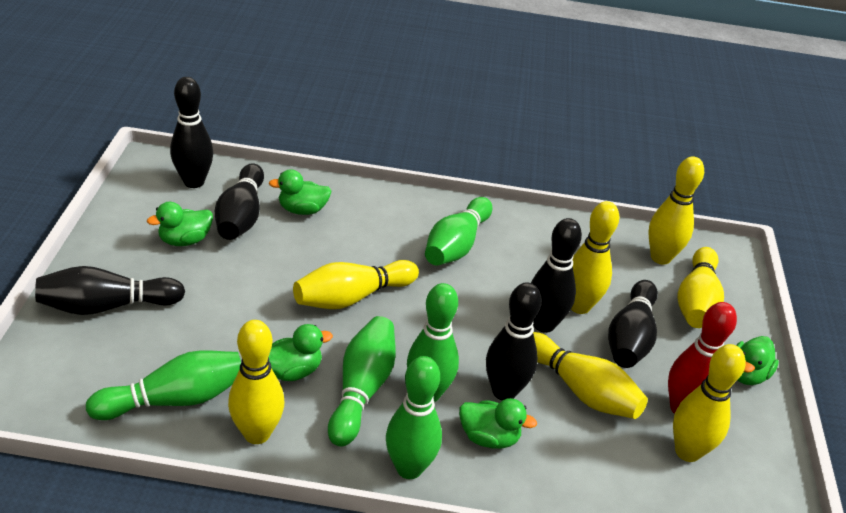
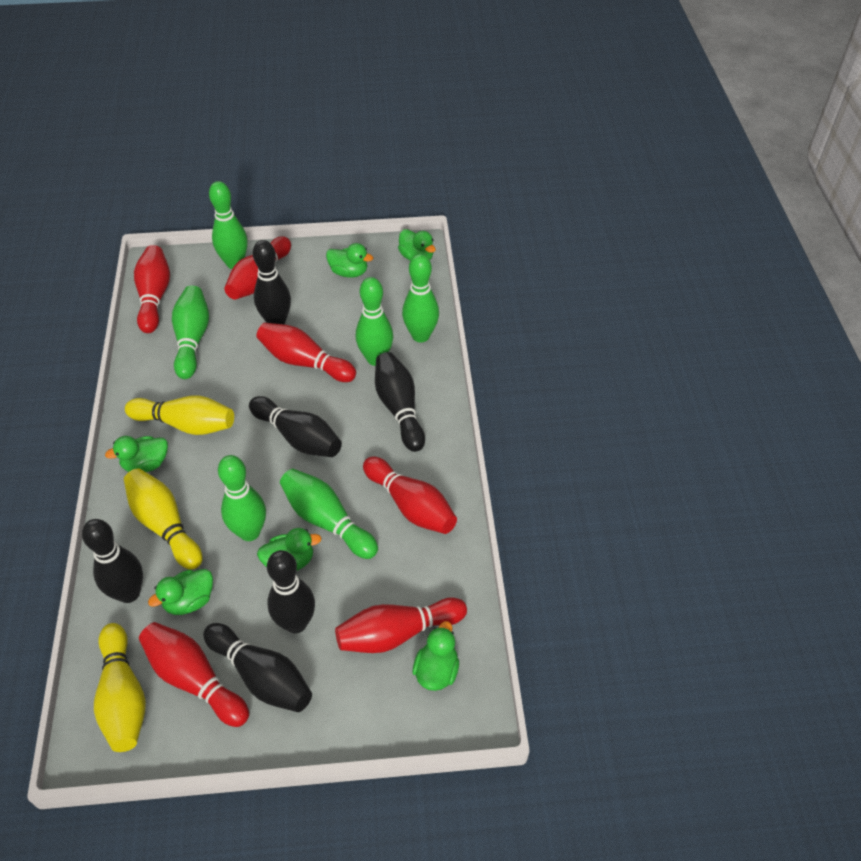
green bowling pin: [86,350,241,420] [328,316,396,447] [386,356,442,479] [407,283,459,402] [425,197,492,266] = 5 -> [172,285,209,379] [209,181,248,269] [218,455,266,541] [280,469,378,559] [356,277,393,366] [402,254,439,342] = 6
green duck: [147,202,213,246] [269,169,332,215] [269,324,333,381] [459,398,537,449] [736,336,779,385] = 5 -> [105,436,168,472] [148,569,213,615] [257,528,321,571] [326,243,373,278] [398,229,436,261] [413,621,459,691] = 6
red bowling pin: [668,302,737,414] = 1 -> [134,245,170,333] [139,622,249,727] [224,236,291,299] [256,323,356,382] [335,597,467,653] [363,457,457,534] = 6
yellow bowling pin: [228,320,285,444] [293,260,419,309] [533,332,648,419] [571,201,619,314] [648,157,704,265] [673,344,746,462] [677,247,724,328] = 7 -> [94,623,146,752] [124,468,202,570] [125,395,234,435] = 3

